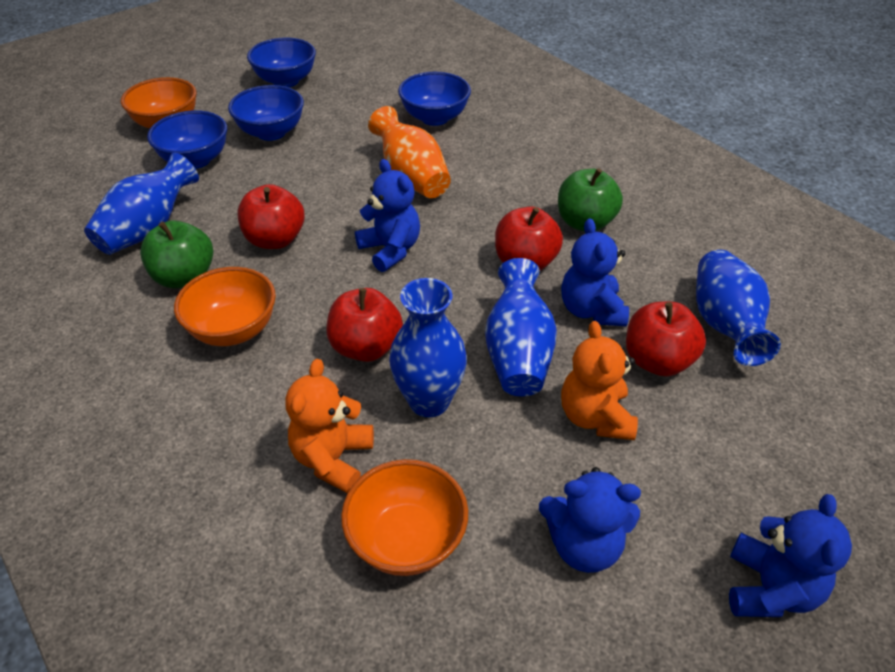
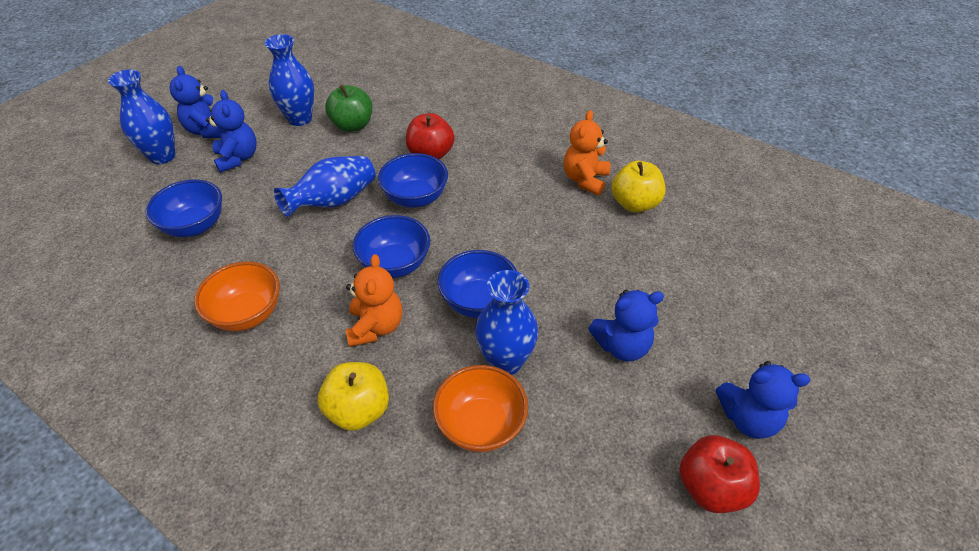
green apple: [140,221,213,288] [558,168,623,232] = 2 -> [325,85,372,132] = 1
orange bowl: [121,77,197,128] [174,267,276,346] [341,459,468,576] = 3 -> [194,261,280,331] [433,365,528,452] = 2
orange vase: [368,106,451,198] = 1 -> none = 0
red apple: [238,184,305,249] [326,288,403,362] [495,207,563,271] [626,302,706,376] = 4 -> [406,113,455,159] [679,435,760,513] = 2
yellow apple: none = 0 -> [318,362,389,431] [611,161,665,213] = 2

